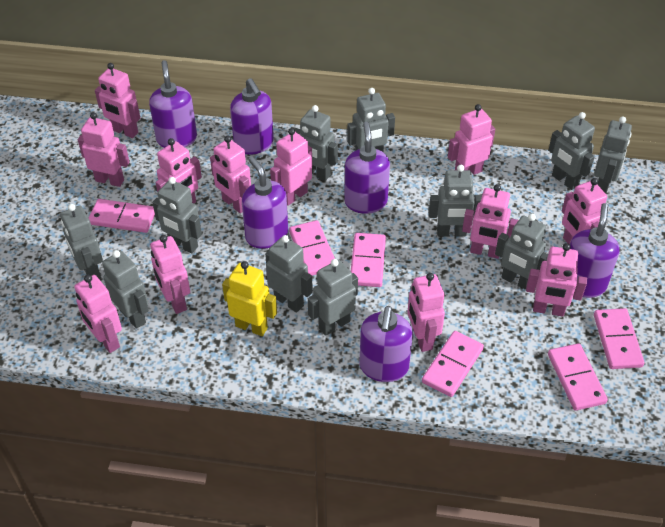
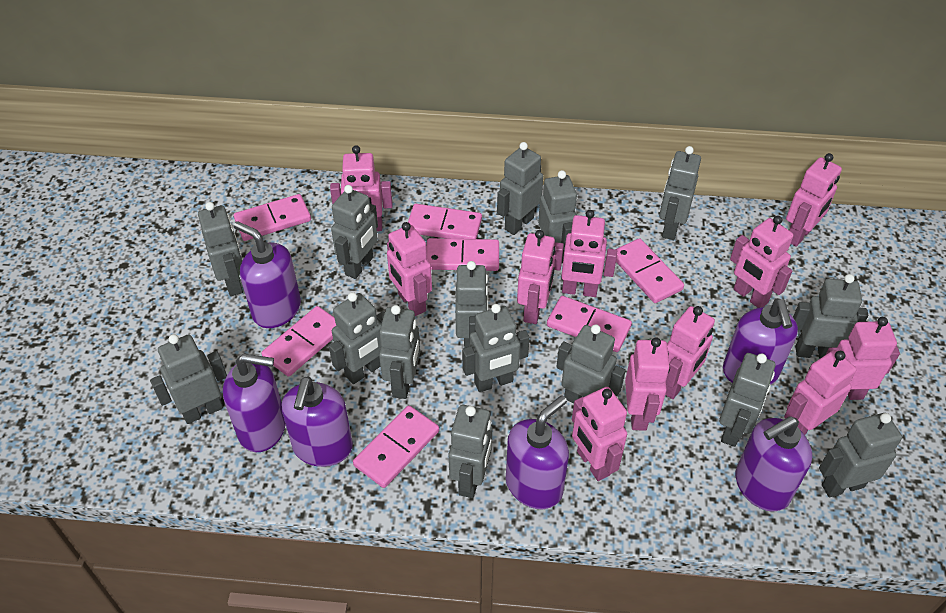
grey robot: [60,204,103,280] [102,250,149,329] [152,177,202,253] [265,235,313,313] [294,105,338,181] [308,259,358,336] [347,88,395,152] [429,165,482,237] [495,214,548,290] [548,112,595,190] [594,116,632,194] = 11 -> [150,334,227,424] [198,202,243,296] [329,292,385,384] [331,185,378,279] [379,305,420,399] [449,405,492,498] [455,261,488,348] [462,304,530,392] [497,142,543,235] [538,170,577,263] [556,324,626,403] [659,146,701,240] [719,353,775,447] [793,274,868,359] [819,413,902,497] = 15
pink domino: [89,199,155,233] [289,220,335,276] [351,233,386,287] [422,331,484,397] [548,343,608,411] [594,308,645,369] = 6 -> [234,194,311,241] [261,306,337,377] [353,406,439,488] [408,204,482,239] [426,238,499,271] [547,296,632,352] [616,238,684,303] = 7
pink robot: [74,275,122,353] [78,112,130,187] [95,63,140,138] [150,235,190,314] [155,138,202,204] [210,136,251,213] [270,128,312,206] [407,273,445,352] [448,104,495,175] [462,184,518,259] [526,243,587,317] [562,178,607,245] = 12 -> [330,145,392,231] [387,222,432,316] [517,230,556,324] [554,210,617,297] [572,387,627,481] [625,337,670,431] [665,306,715,399] [730,216,793,308] [784,350,857,435] [786,153,842,247] [826,317,900,400] = 11
yellow robot: [222,261,277,336] = 1 -> none = 0

